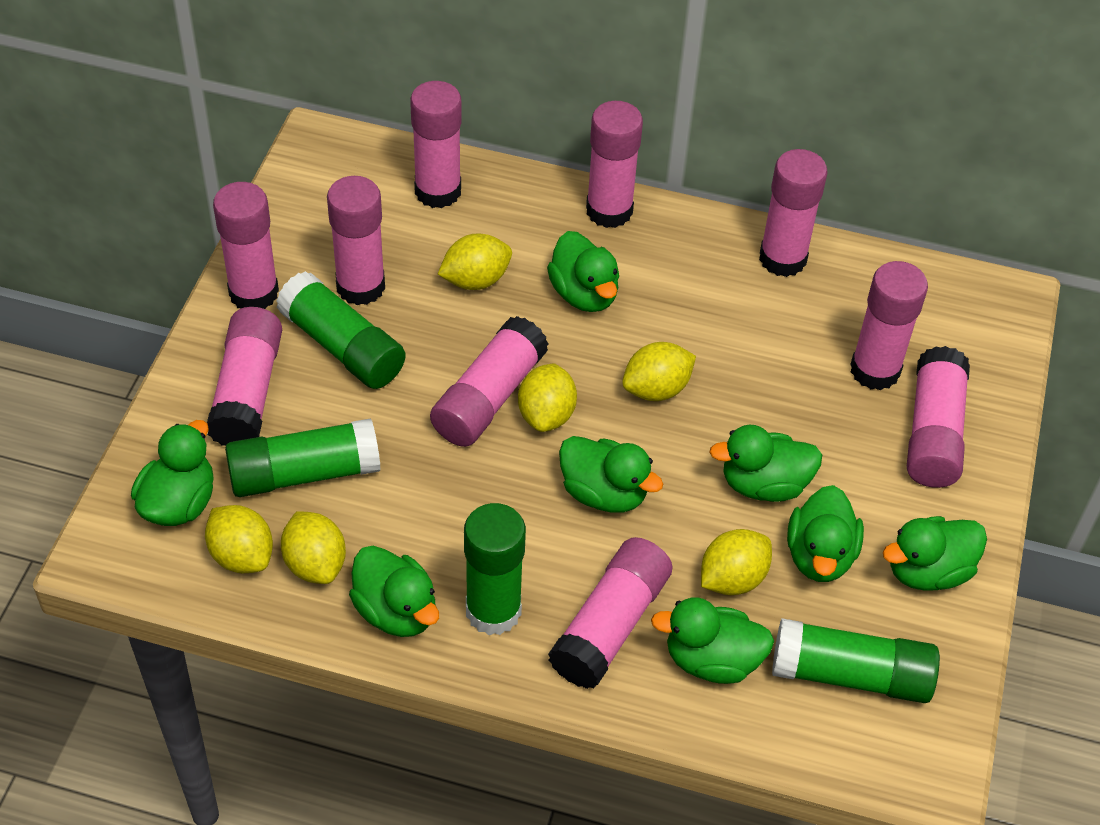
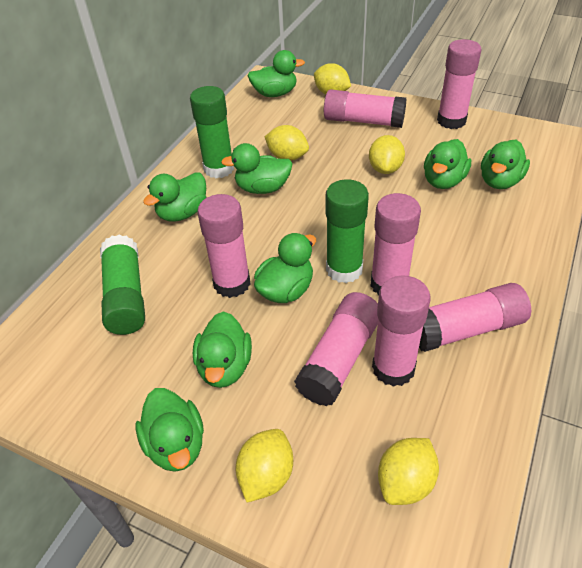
green glue stick: [225,418,381,497] [276,271,406,389] [464,503,526,635] [772,618,940,703] = 4 -> [100,235,145,335] [190,86,234,178] [325,179,369,283] = 3
pink glue stick: [207,307,282,446] [213,182,279,309] [327,176,385,305] [410,81,462,208] [430,316,549,447] [548,537,673,689] [586,101,643,228] [759,149,827,277] [850,261,928,390] [907,346,970,488] = 10 -> [198,194,250,298] [294,292,378,406] [324,89,406,128] [371,193,421,296] [372,276,431,387] [419,283,531,352] [437,39,482,129] = 7
yellow lemon: [205,505,273,573] [281,511,346,584] [438,233,512,290] [518,363,577,432] [622,342,696,401] [701,529,772,595] = 6 -> [236,429,293,502] [265,125,309,161] [314,63,351,94] [369,135,405,174] [378,438,439,505] = 5

